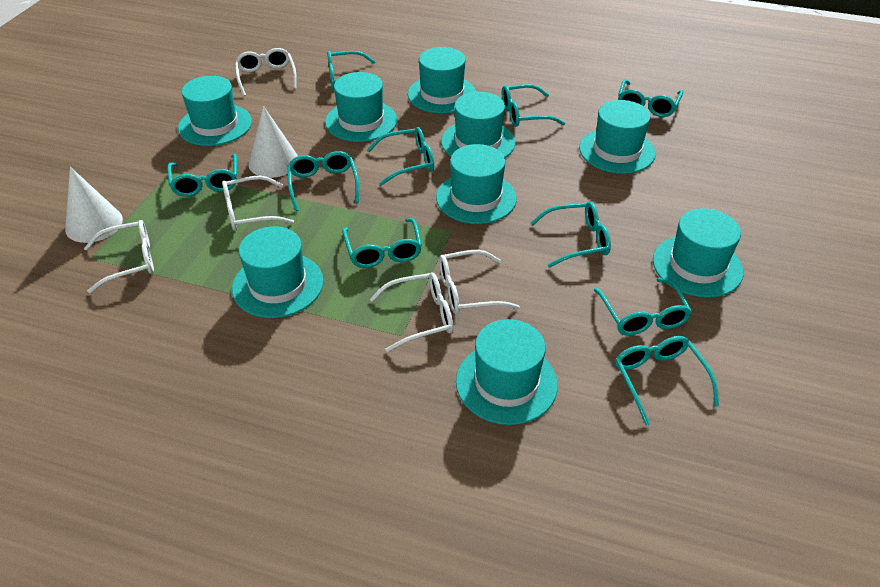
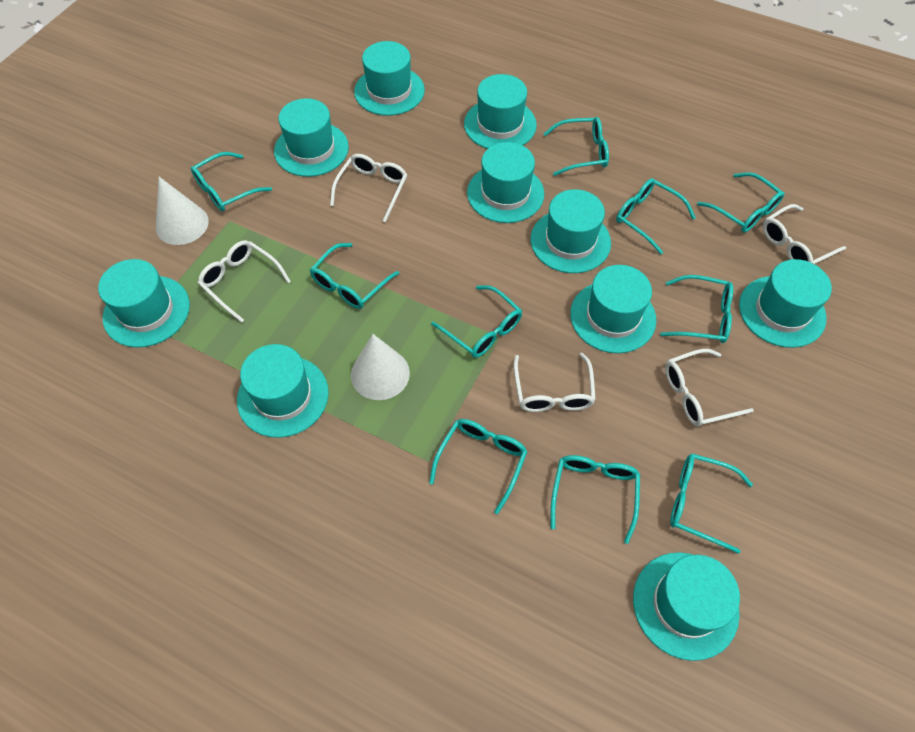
turquoise hat: [178,76,252,146] [232,226,323,318] [325,72,397,142] [408,47,476,114] [436,144,517,224] [441,92,515,158] [456,319,558,425] [579,100,656,174] [653,208,743,298] = 9 -> [98,259,190,348] [237,344,329,438] [274,98,349,177] [354,41,425,116] [464,74,537,149] [467,142,544,223] [530,189,611,273] [570,265,656,353] [633,552,740,661] [739,259,832,348] = 10

